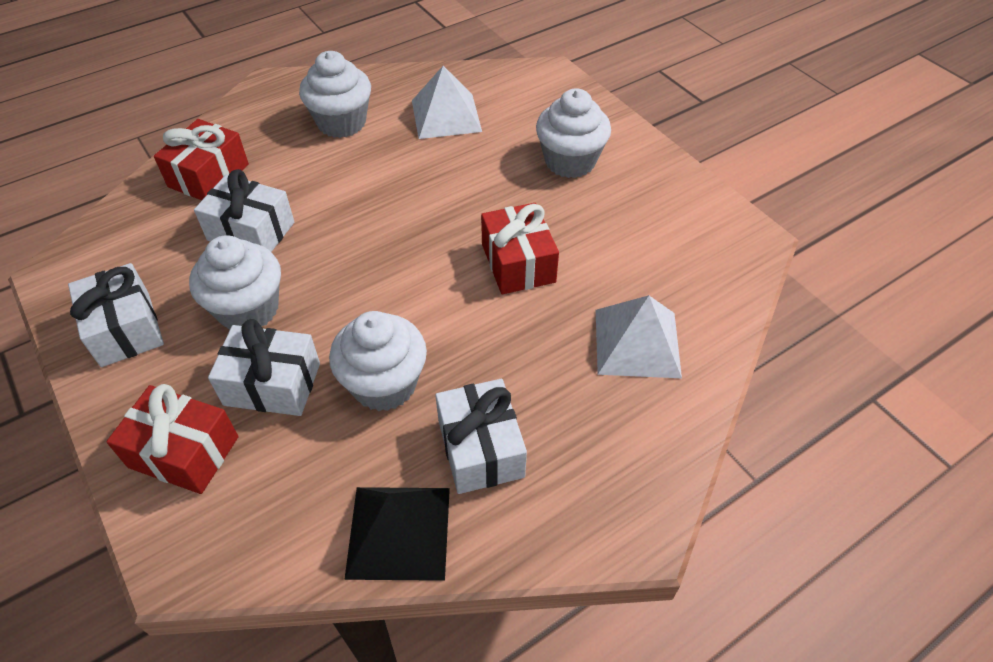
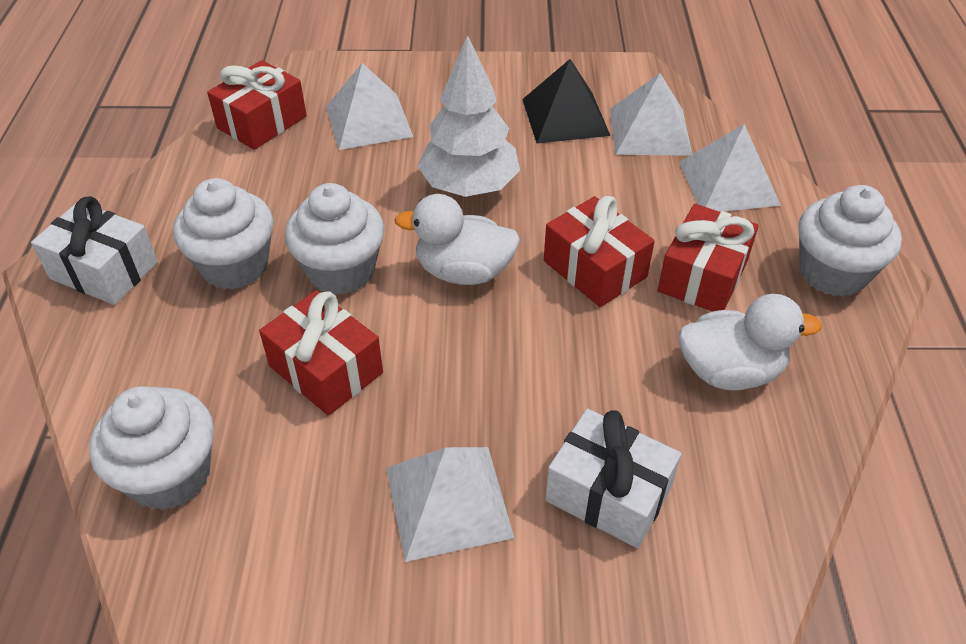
red gift: [106,384,238,494] [154,119,249,200] [481,203,559,294] = 3 -> [207,60,307,150] [259,290,383,416] [544,196,655,307] [658,204,759,312] = 4
white duck: none = 0 -> [394,194,520,285] [679,294,822,390] = 2
white gift: [68,263,164,367] [194,169,294,252] [208,319,320,416] [435,379,527,494] = 4 -> [31,196,158,305] [545,409,681,548] = 2
white pyramid: [412,66,482,139] [596,295,682,378] = 2 -> [326,63,413,150] [386,447,514,562] [610,73,692,156] [679,124,781,212] = 4
white tree: none = 0 -> [418,35,520,197] = 1

